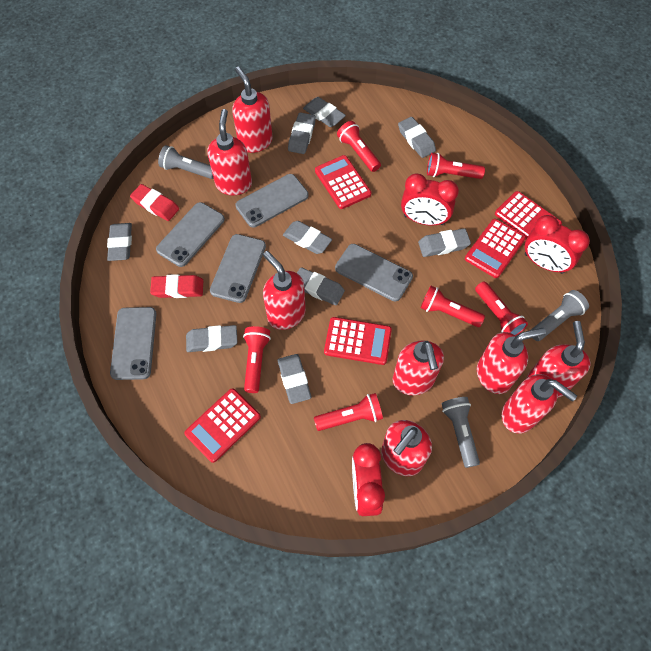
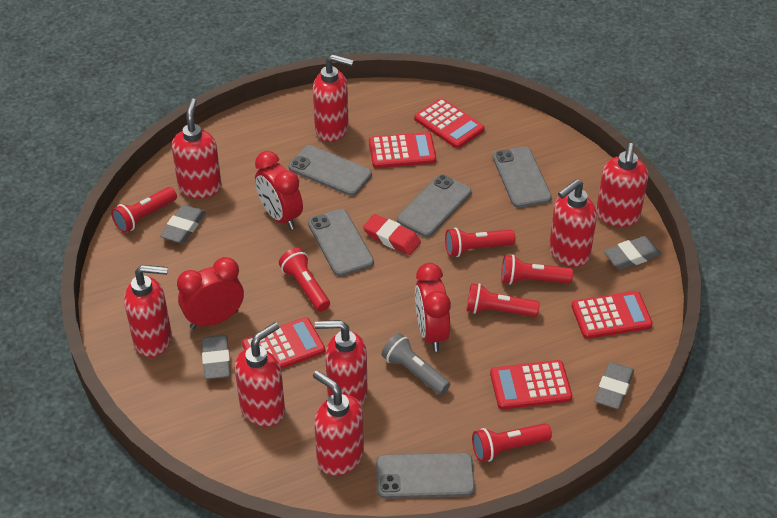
grey eraser: [107,223,132,261] [186,325,237,352] [278,354,311,404] [283,221,332,254] [288,112,316,154] [297,267,345,305] [303,97,346,127] [398,117,436,158] [418,228,471,257] = 9 -> [160,205,206,244] [202,335,230,379] [594,362,634,409] [604,236,661,270] = 4
grey flashlight: [158,145,213,179] [442,397,480,468] [531,290,589,341] = 3 -> [382,333,450,395] = 1
red eraser: [130,184,179,221] [150,274,203,298] = 2 -> [363,214,421,255] = 1

